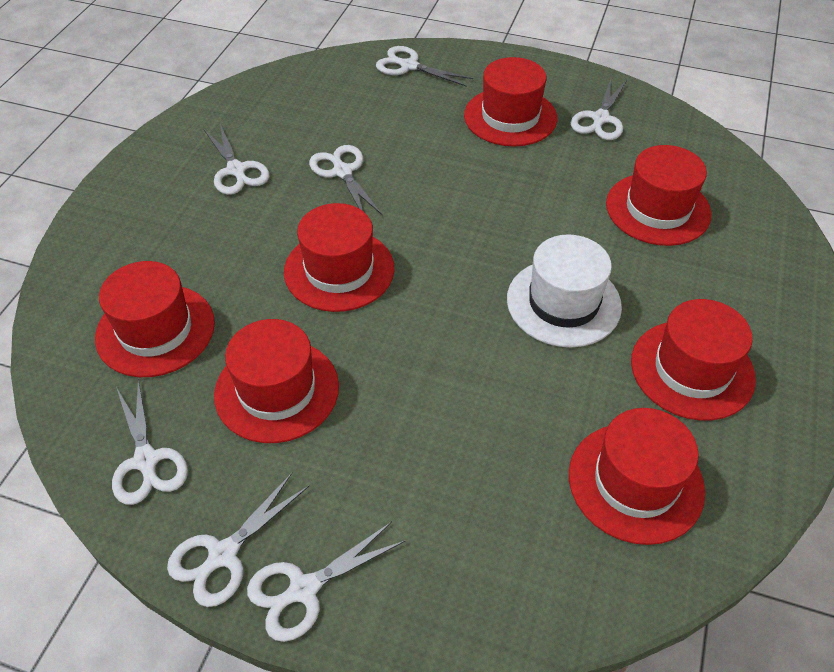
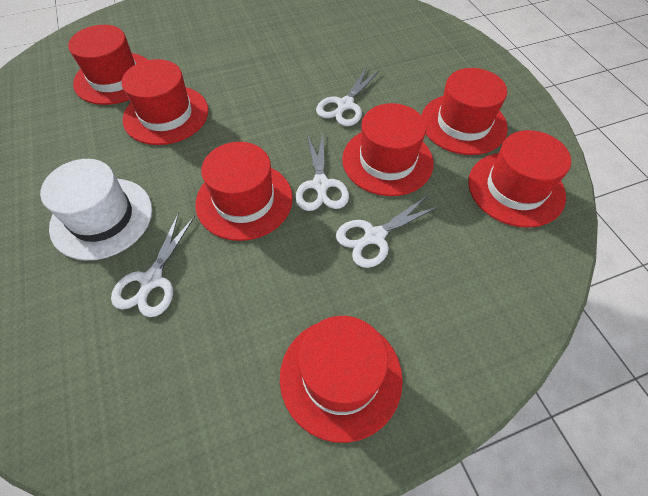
white scissors: [112,379,188,505] [167,473,309,607] [204,124,269,195] [247,522,406,642] [309,145,383,216] [376,46,473,86] [571,79,627,140] = 7 -> [111,213,195,317] [296,133,349,211] [316,67,380,126] [336,195,440,268] = 4

